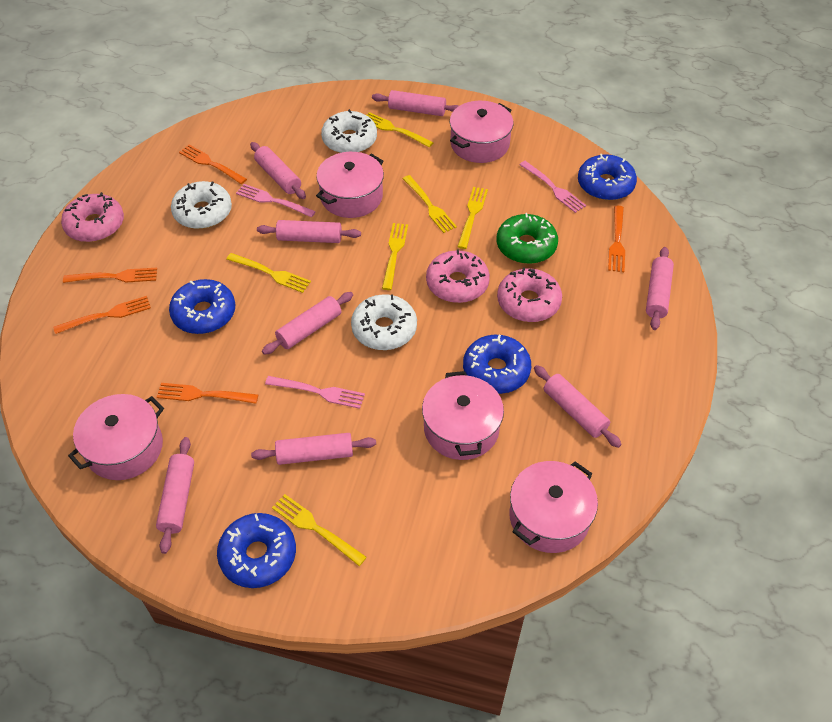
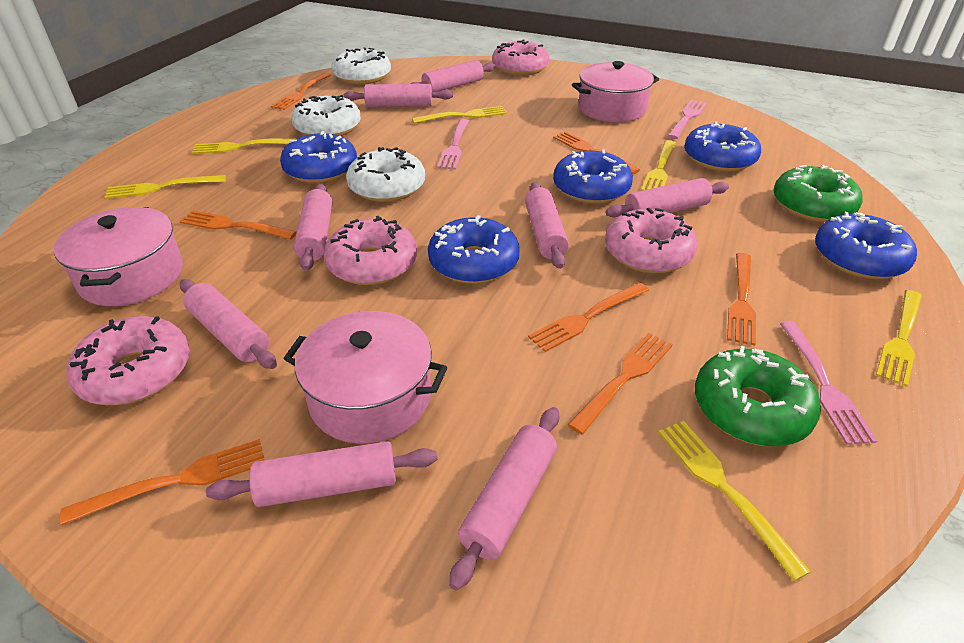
blue donut: [169,279,235,334] [217,513,296,588] [463,335,531,394] [578,154,637,200] = 4 -> [280,131,357,183] [428,215,520,284] [553,149,633,204] [684,121,761,172] [815,212,917,279] = 5
green donut: [497,213,558,264] = 1 -> [695,346,821,446] [773,165,863,222] = 2
orange fork: [53,296,151,334] [63,268,157,283] [157,383,258,404] [179,145,247,184] [608,206,625,272] = 5 -> [60,439,265,525] [180,210,297,239] [271,73,331,110] [528,282,649,352] [553,132,640,174] [567,333,673,435] [727,253,756,346] = 7
pink donut: [61,192,124,242] [426,249,490,303] [497,267,562,322] = 3 -> [67,316,190,405] [324,216,417,285] [492,39,549,76] [605,208,698,274] = 4
pink pot: [68,394,164,480] [316,152,384,218] [422,371,504,460] [450,101,513,163] [509,461,598,553] = 5 -> [53,207,183,306] [284,311,447,444] [572,61,659,122] = 3

